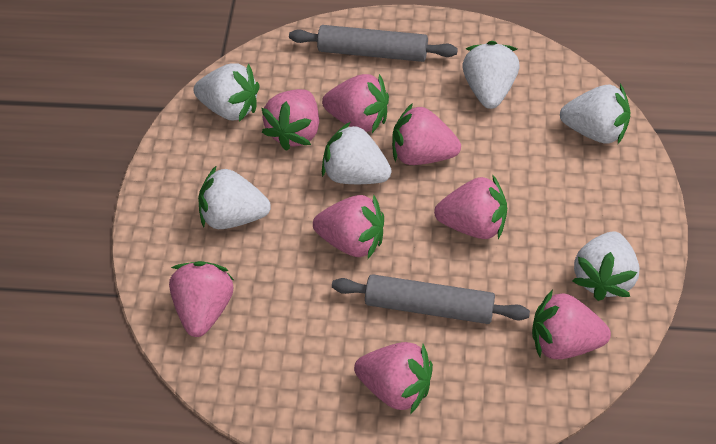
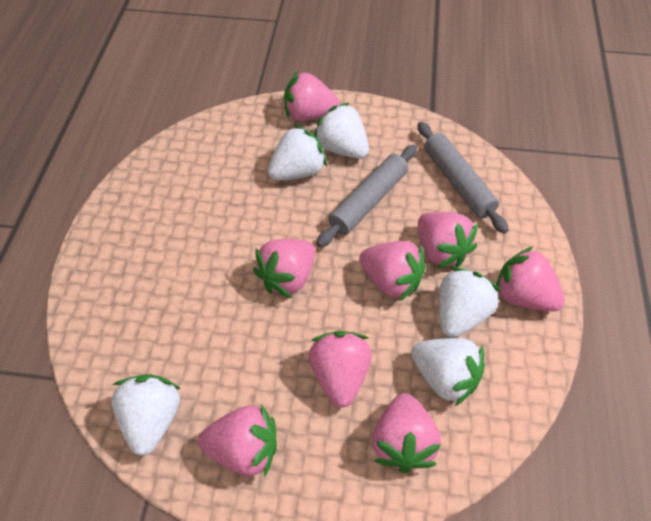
white strawberry: [194,63,260,122] [198,165,271,229] [322,122,392,184] [462,41,519,109] [560,84,631,144] [573,231,640,301] = 6 -> [111,374,180,456] [268,124,327,180] [314,102,369,158] [411,338,485,407] [439,267,501,338] = 5

